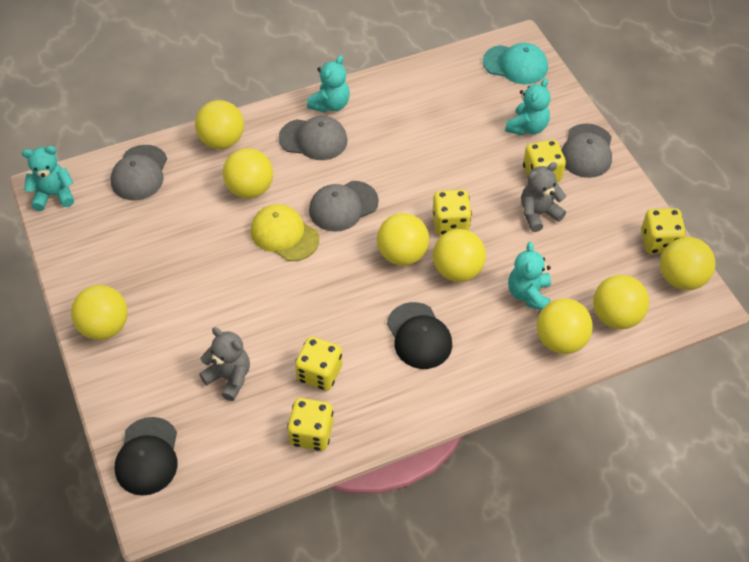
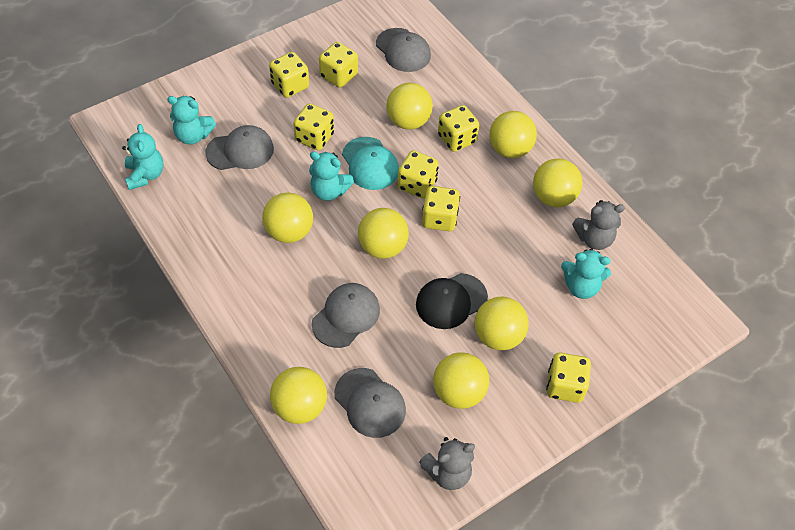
black cap: [115,417,177,495] [387,302,452,369] = 2 -> [416,273,488,329] = 1
yellow cap: [251,204,319,261] = 1 -> none = 0
yellow dice: [287,398,333,451] [295,337,342,391] [433,190,472,235] [523,139,566,182] [641,208,686,254] = 5 -> [269,52,309,98] [293,103,334,150] [319,42,358,88] [398,150,439,198] [422,186,460,231] [438,105,479,152] [546,352,591,403] = 7

